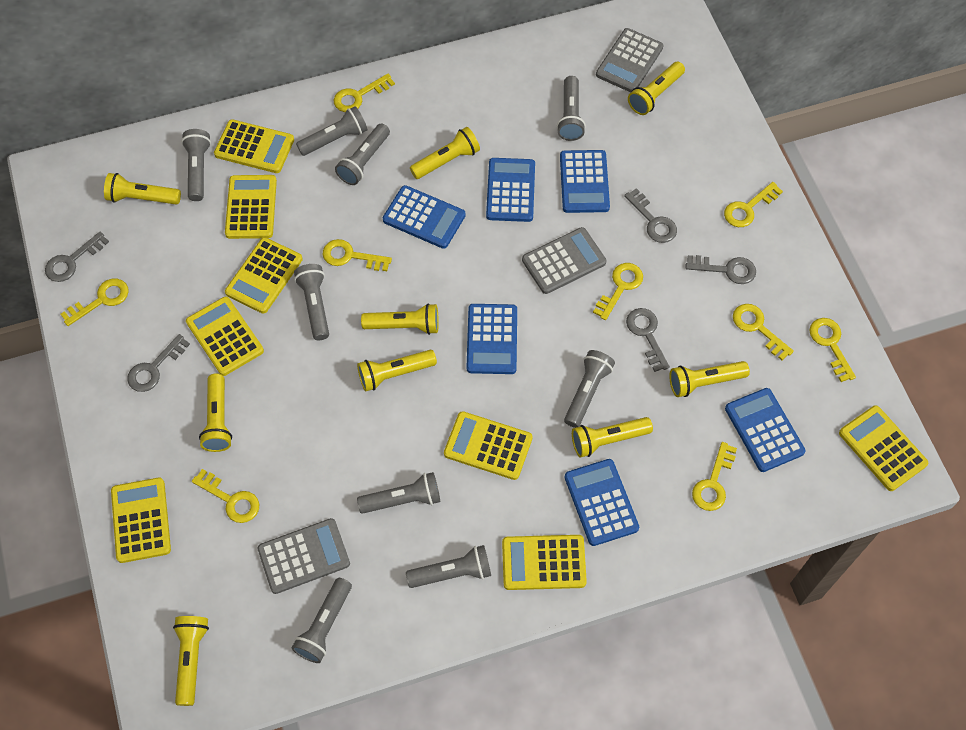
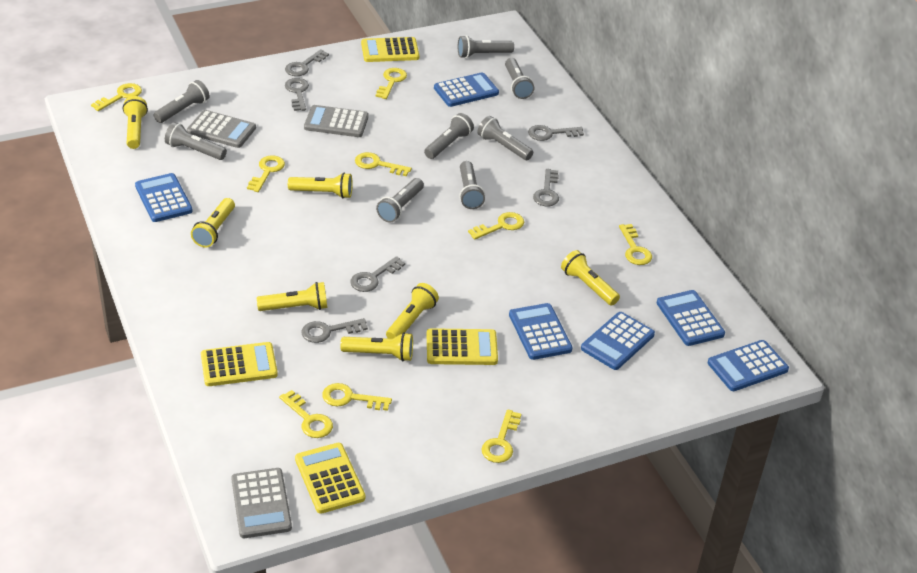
grey flashlight: [181,129,211,201] [292,578,352,663] [294,264,329,340] [296,106,368,156] [335,124,390,185] [357,472,440,514] [406,545,491,588] [557,76,586,141] [564,350,615,428] = 9 -> [153,80,210,123] [165,122,227,160] [376,178,424,223] [424,113,474,159] [458,35,514,58] [459,161,485,209] [477,116,533,160] [505,58,534,99] = 8
grey key: [45,232,109,282] [127,334,190,392] [624,188,677,243] [626,308,670,372] [686,255,756,284] = 5 -> [285,49,329,76] [285,78,309,111] [301,318,368,343] [350,256,405,292] [528,125,584,141] [533,169,559,206] = 6
yellow calculator: [111,478,171,563] [186,297,264,376] [214,119,294,173] [225,175,277,239] [225,237,303,313] [444,411,533,480] [502,535,587,590] [839,405,928,491] = 8 -> [201,342,278,386] [295,443,365,514] [361,37,419,62] [427,328,498,365] = 4
yellow flashlight: [104,173,181,205] [173,616,209,706] [199,373,232,452] [357,350,437,391] [361,303,439,335] [410,127,480,179] [572,417,653,458] [628,62,685,115] [669,361,750,397] = 9 -> [123,96,148,149] [191,198,235,248] [257,282,327,311] [288,173,353,199] [340,332,413,362] [386,283,439,339] [561,250,620,306] = 7

